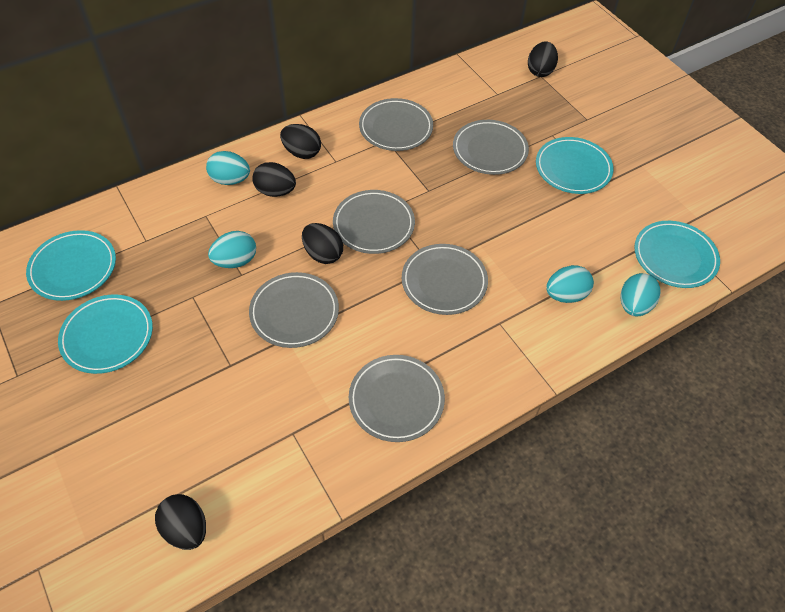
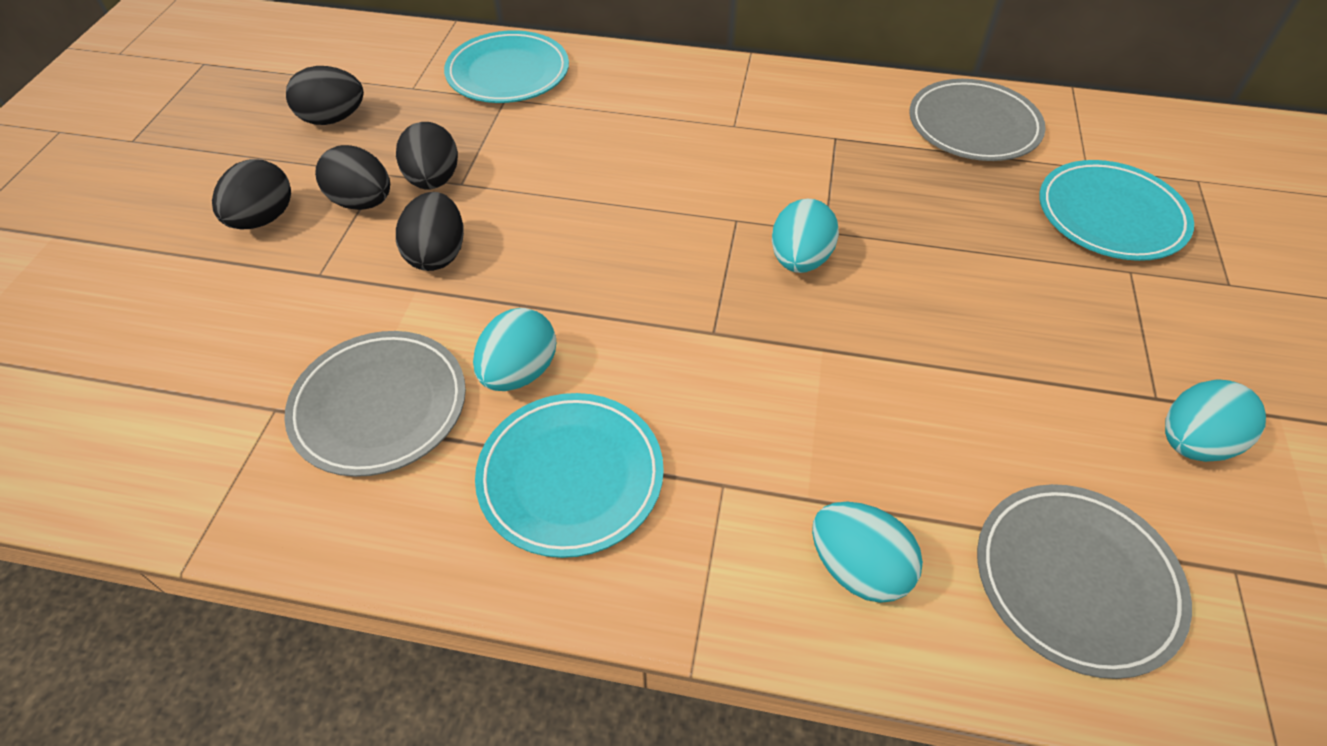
grey plate: [249,272,339,348] [333,190,415,254] [349,355,445,442] [359,98,433,151] [402,244,488,315] [453,120,529,175] = 6 -> [284,331,466,477] [909,79,1046,161] [977,484,1192,679] = 3
turquoise plate: [26,230,116,301] [58,295,153,374] [536,137,613,194] [634,221,720,288] = 4 -> [444,30,569,103] [475,393,664,558] [1039,160,1194,261] = 3

